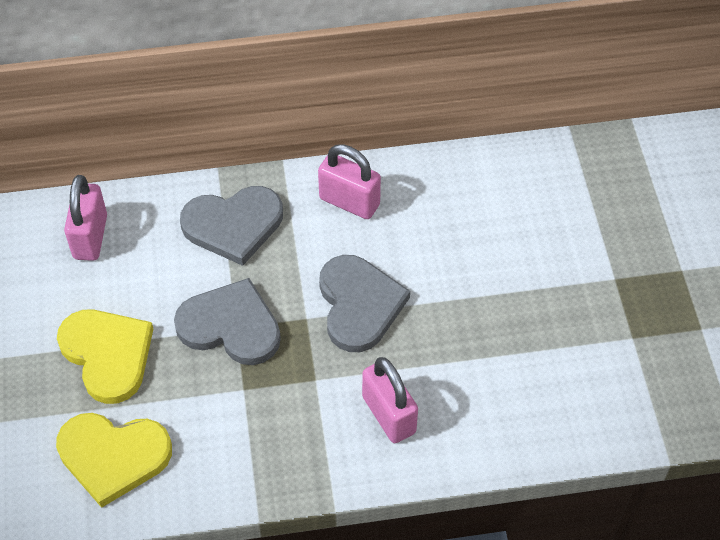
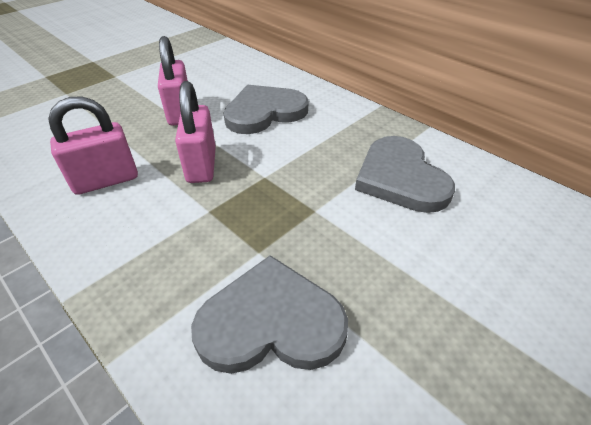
yellow heart: [56,413,172,508] [57,310,153,404] = 2 -> none = 0

